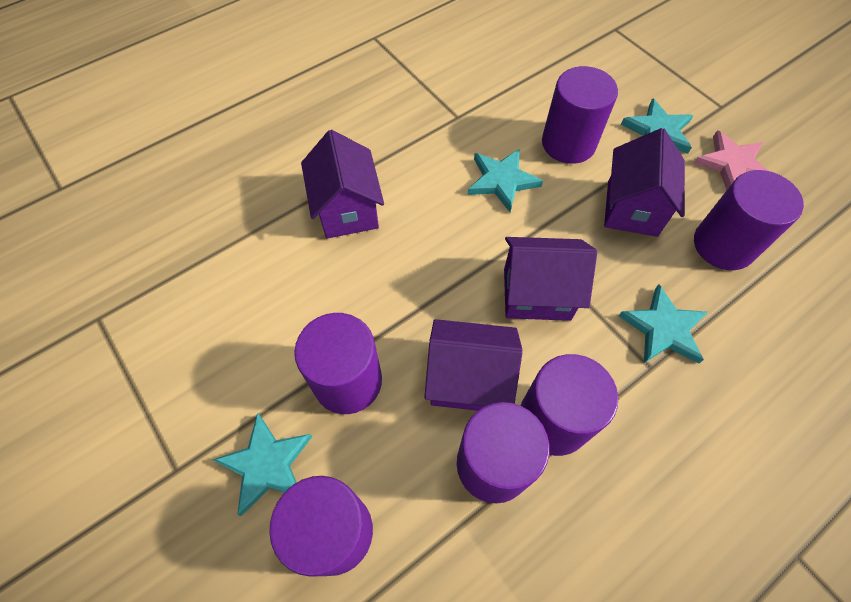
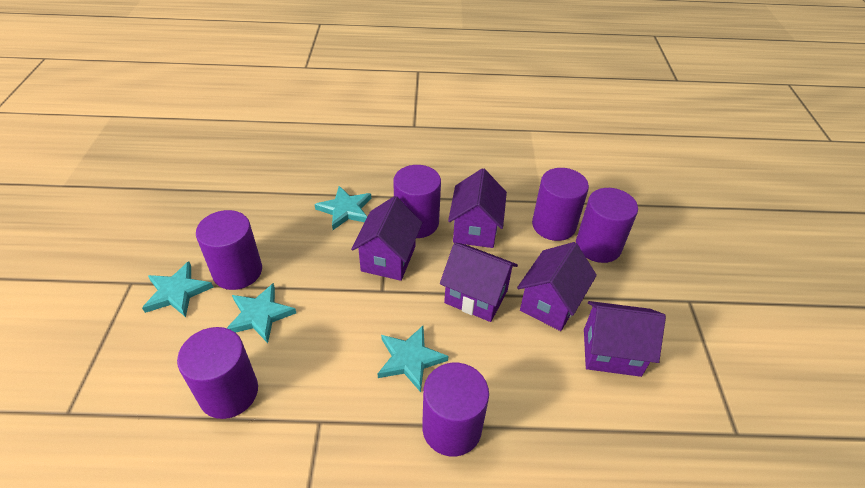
pink star: [694,130,768,190] = 1 -> none = 0
purple house: [301,130,384,239] [424,319,523,411] [504,237,597,321] [604,128,685,237] = 4 -> [351,196,422,281] [440,242,518,322] [448,168,507,248] [517,242,597,331] [584,301,666,377] = 5

